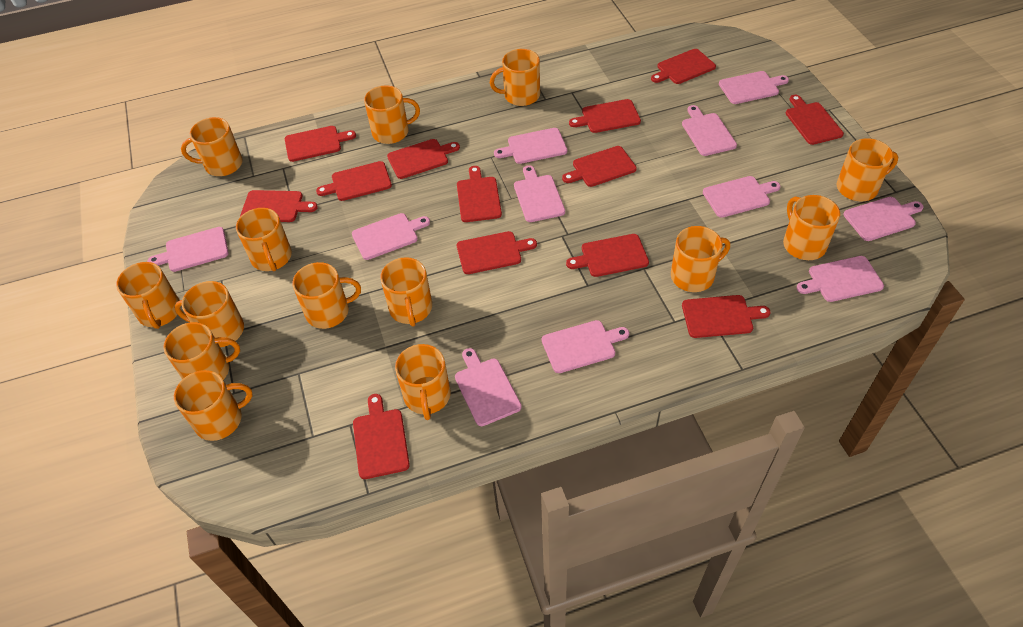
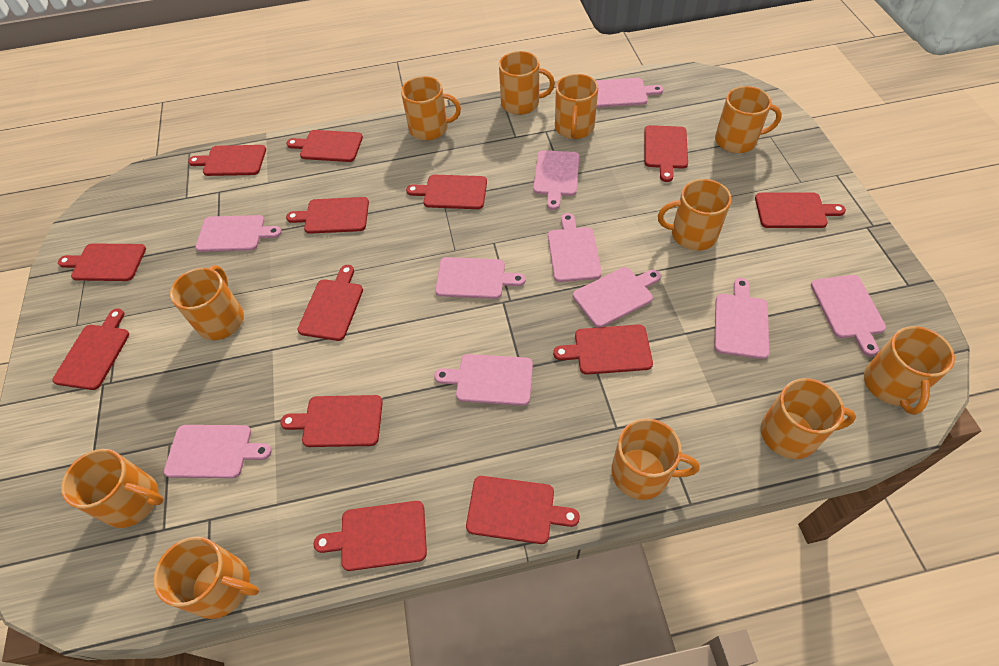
orange mug: [116,262,181,329] [163,322,240,380] [174,281,244,347] [174,370,253,441] [181,117,243,176] [236,208,292,271] [293,262,361,329] [364,86,420,144] [380,257,432,327] [395,344,451,420] [490,49,540,106] [671,226,730,292] [783,195,840,260] [837,138,898,201] = 14 -> [61,449,164,528] [153,537,259,619] [170,265,244,340] [401,76,461,141] [499,51,555,115] [555,74,598,139] [611,418,700,500] [658,179,732,251] [715,86,782,153] [761,378,856,459] [864,326,955,415] = 11
pink cutting board: [148,227,229,272] [352,213,430,260] [455,348,522,426] [494,128,567,164] [514,165,565,222] [542,320,629,373] [682,105,737,156] [703,176,780,218] [719,71,789,104] [796,256,884,302] [844,197,923,241] = 11 -> [164,425,272,478] [195,215,282,252] [434,354,533,406] [435,257,526,299] [533,150,579,210] [548,213,602,282] [573,267,661,327] [596,78,663,108] [714,278,769,359] [811,275,886,356] = 10

